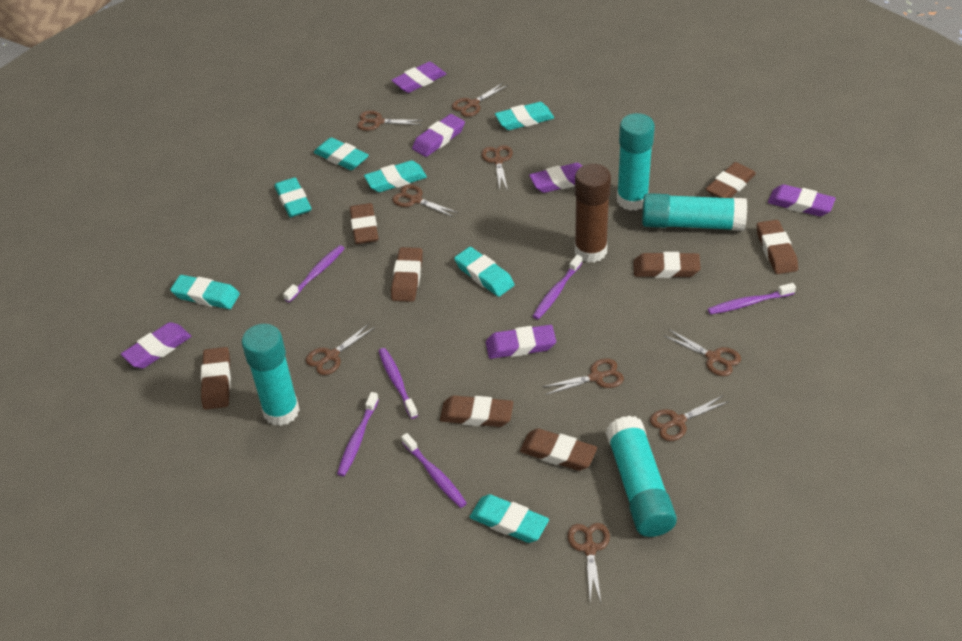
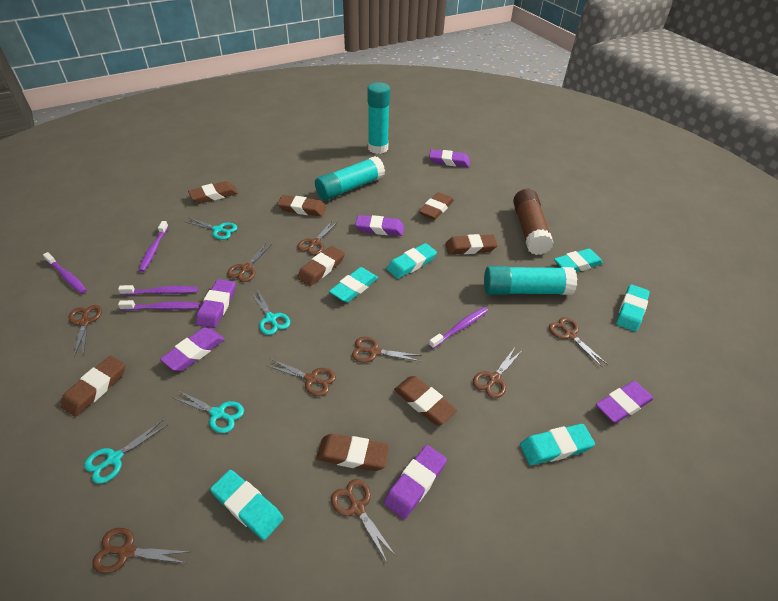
purple toothbrush: [283,245,345,303] [337,392,379,476] [379,348,418,419] [401,433,467,508] [533,255,582,319] [708,283,796,315] = 6 -> [43,252,87,294] [118,285,198,295] [118,300,200,311] [138,221,169,272] [429,307,488,349] = 5
turquoise eraser: [170,275,240,309] [274,177,312,217] [314,138,369,170] [364,160,427,192] [454,247,515,297] [470,494,549,543] [495,102,554,130] = 7 -> [210,470,284,540] [329,267,378,303] [387,243,437,279] [520,424,595,465] [554,249,603,272] [616,284,650,332] = 6
turquoise glue stick: [242,324,300,426] [606,416,677,537] [617,113,655,211] [642,193,747,231] = 4 -> [315,156,385,201] [367,82,390,154] [484,266,577,295] = 3
turquoise scissors: none = 0 -> [84,420,168,484] [173,391,244,433] [186,218,237,240] [251,289,290,335] = 4

